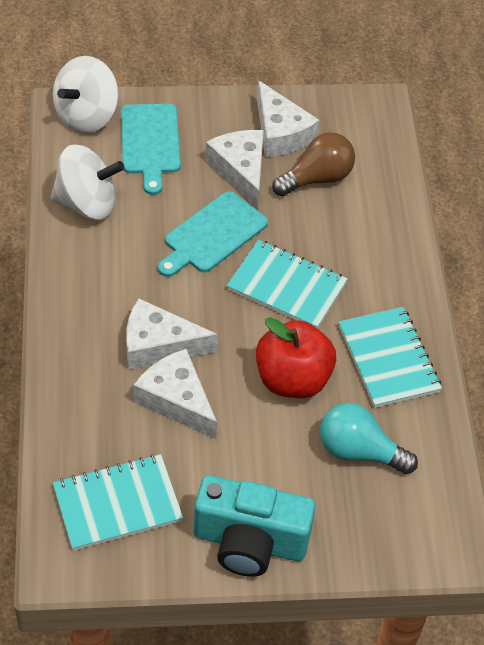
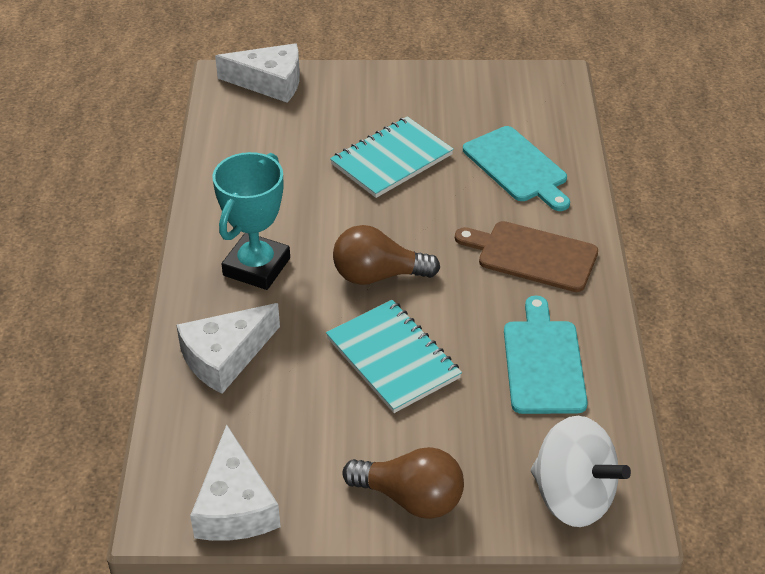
brown cutting board: none = 0 -> [455,221,598,292] = 1
brown light bulb: [272,132,355,196] = 1 -> [333,225,440,285] [343,447,464,519] = 2
red apple: [256,317,336,398] = 1 -> none = 0
turquoise camera: [194,475,315,577] = 1 -> none = 0
turquoise light bulb: [320,403,418,474] = 1 -> none = 0
turquoise notebook: [53,454,183,551] [227,240,347,329] [339,307,442,408] = 3 -> [326,300,462,413] [330,116,454,198] = 2
turquoise trophy: none = 0 -> [212,152,290,290] = 1
white cheese: [126,298,218,369] [134,349,217,439] [205,130,264,209] [257,81,320,157] = 4 -> [176,303,280,394] [190,424,281,541] [215,43,300,103] = 3
white spinning top: [50,144,125,220] [53,56,119,133] = 2 -> [531,416,631,527] = 1

